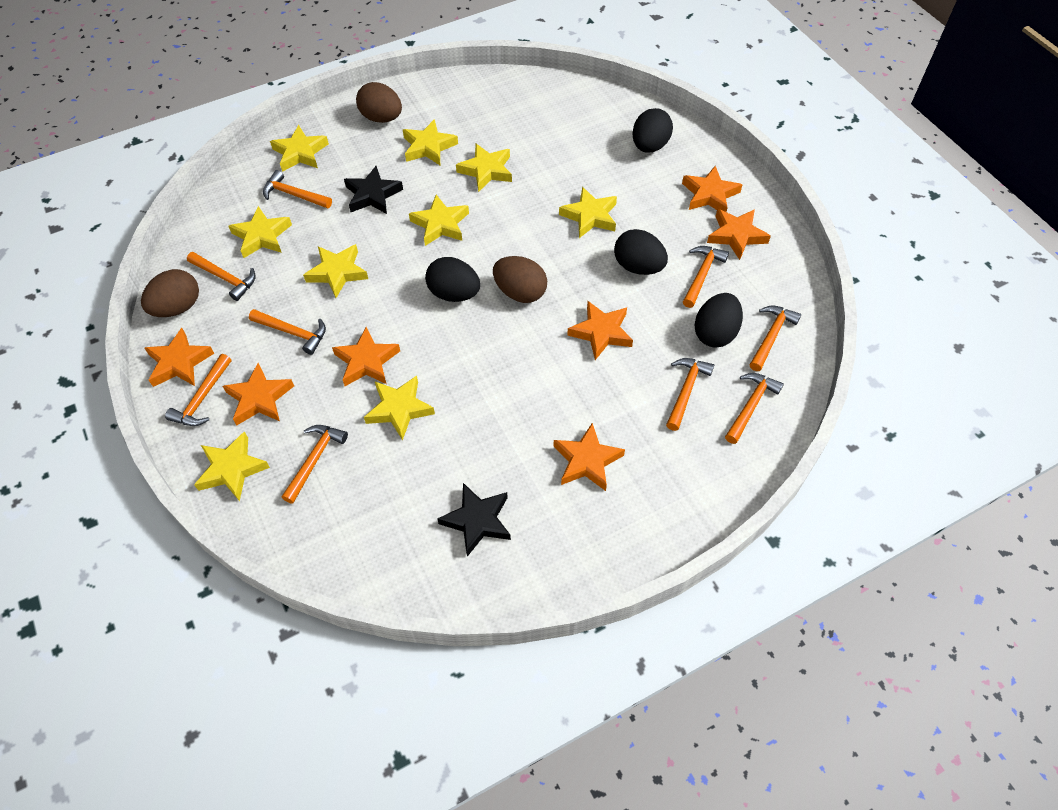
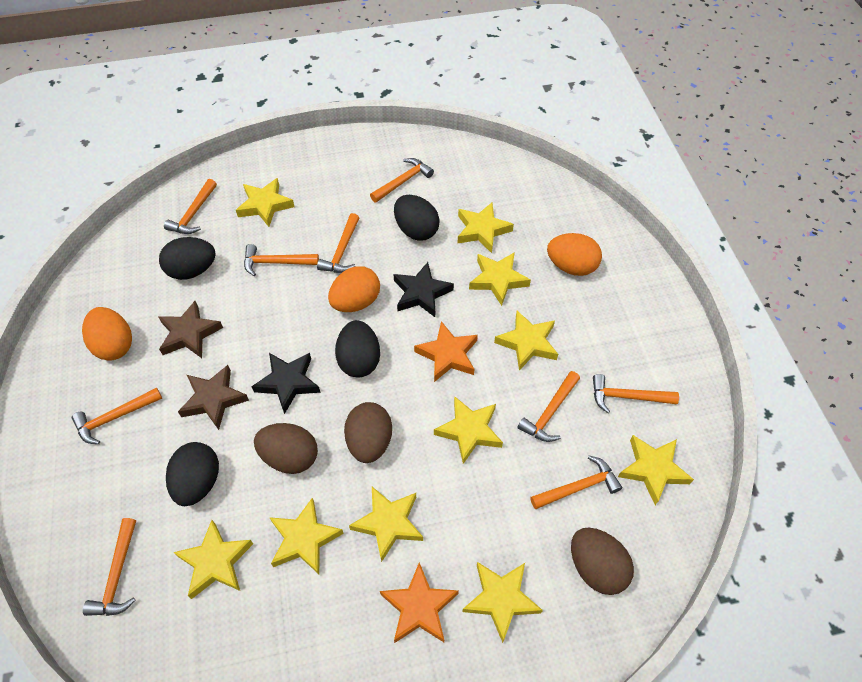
brown star: none = 0 -> [159,301,223,358] [178,365,249,430] = 2
orange egg: none = 0 -> [82,307,132,361] [328,266,380,312] [547,233,602,276] = 3
orange star: [144,328,214,387] [223,363,294,425] [332,327,400,386] [554,423,625,491] [567,301,633,360] [682,166,742,212] [707,209,771,260] = 7 -> [380,563,459,643] [414,321,478,382] = 2
yellow star: [194,431,270,501] [228,206,292,258] [270,125,329,172] [303,244,368,298] [364,376,435,441] [403,119,458,165] [409,195,469,246] [456,144,512,192] [559,187,617,238] = 9 -> [173,520,253,599] [236,178,295,227] [269,498,344,574] [349,487,423,562] [434,396,503,464] [457,203,514,253] [462,562,543,643] [469,252,531,306] [494,311,558,371] [618,435,694,505] = 10

